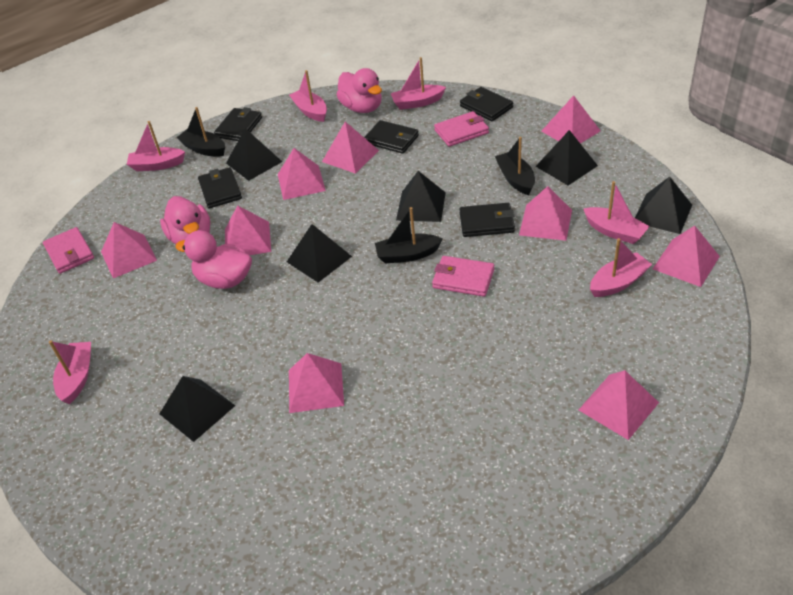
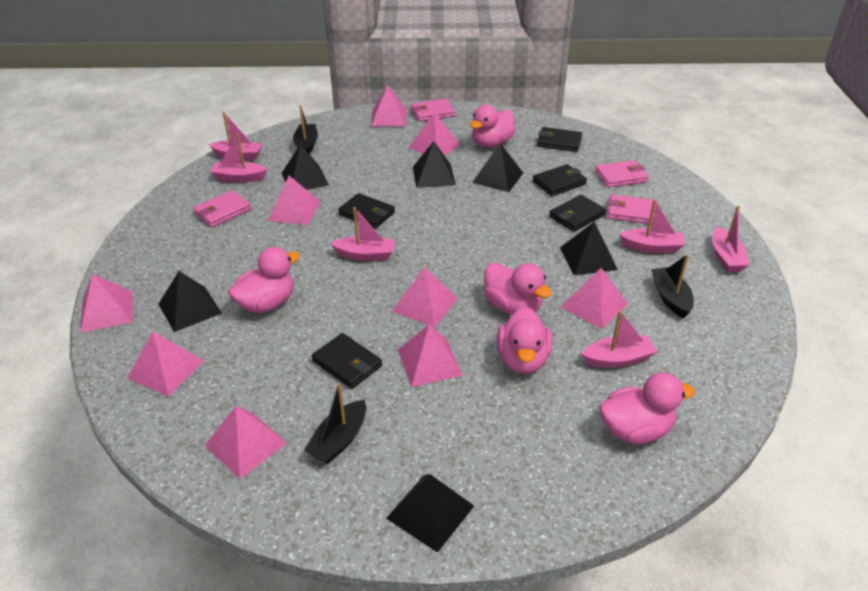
pink duck: [160,196,211,244] [175,230,252,289] [337,68,382,113] = 3 -> [228,247,300,313] [470,105,515,148] [484,262,552,315] [497,306,552,374] [599,373,695,444] = 5
pink wallet: [43,227,94,274] [432,256,494,297] [434,111,489,147] = 3 -> [193,190,251,227] [411,99,455,122] [595,160,649,188] [607,194,657,224] = 4

